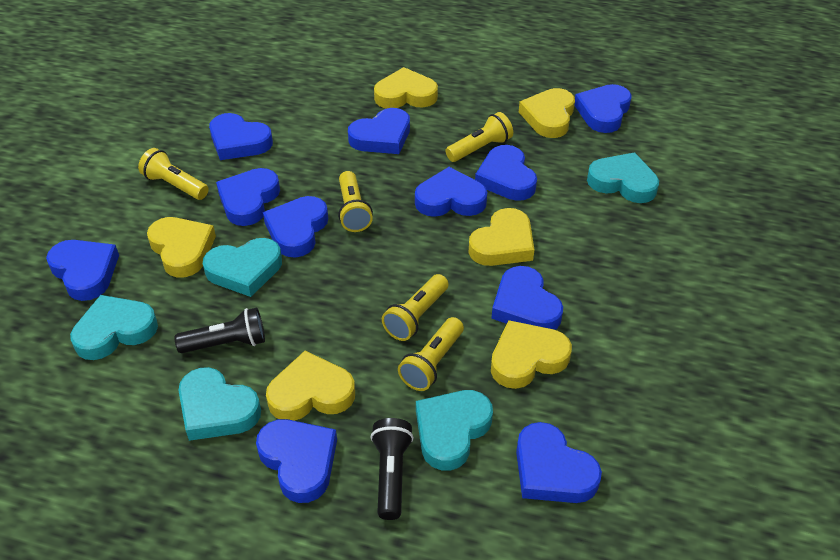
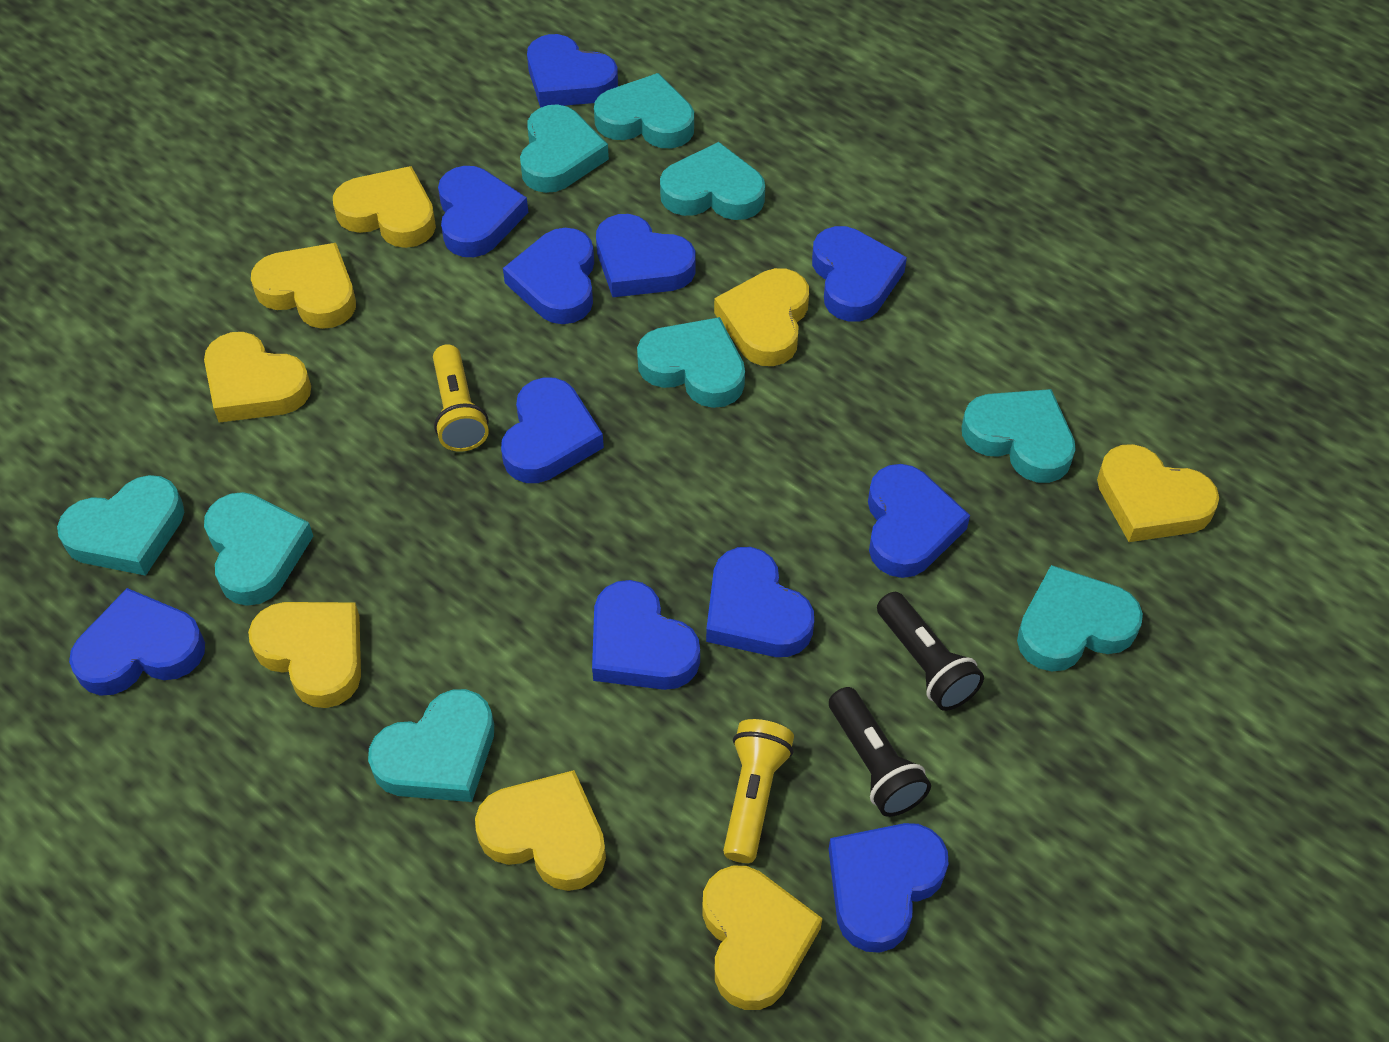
turquoise heart: [70,295,158,360] [178,367,261,441] [203,238,282,297] [416,390,493,471] [587,152,659,203] = 5 -> [57,475,184,576] [204,492,313,606] [368,689,494,802] [520,104,609,193] [594,73,694,148] [637,317,745,408] [660,142,765,220] [962,389,1076,483] [1017,565,1143,672] = 9
yellow flashlight: [138,148,209,200] [338,171,373,232] [382,274,449,341] [398,317,464,391] [445,112,513,162] = 5 -> [433,344,489,452] [723,719,794,863] = 2
yellow heart: [147,217,216,277] [266,351,355,421] [374,67,438,109] [469,208,534,266] [491,320,572,389] [519,88,575,138] = 6 -> [204,332,311,422] [248,602,361,708] [251,243,356,329] [333,166,436,248] [475,770,606,891] [702,866,822,1010] [714,268,809,366] [1097,444,1219,542] = 8

